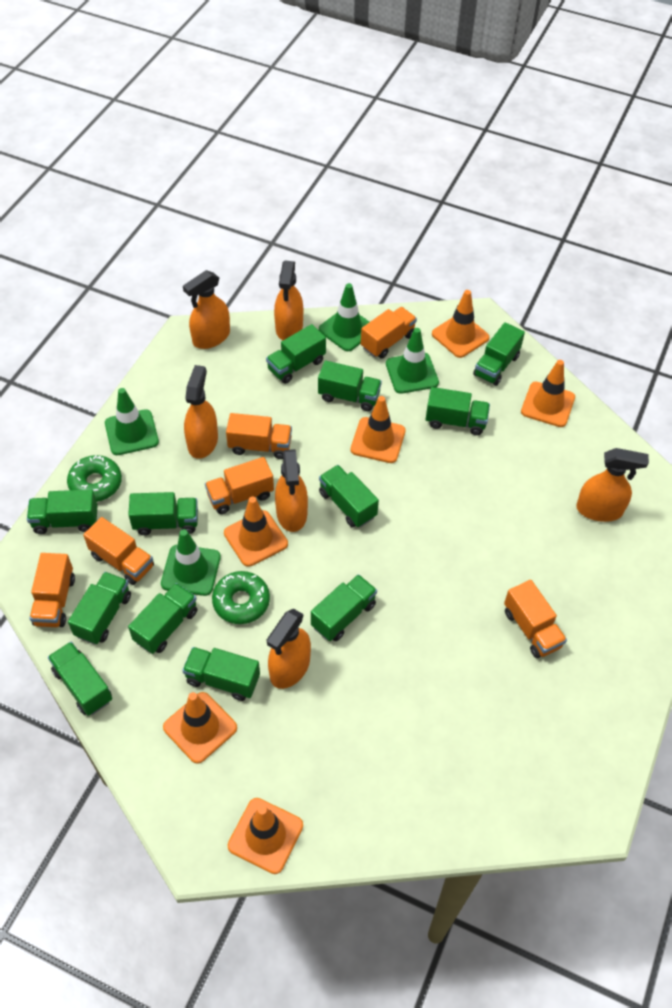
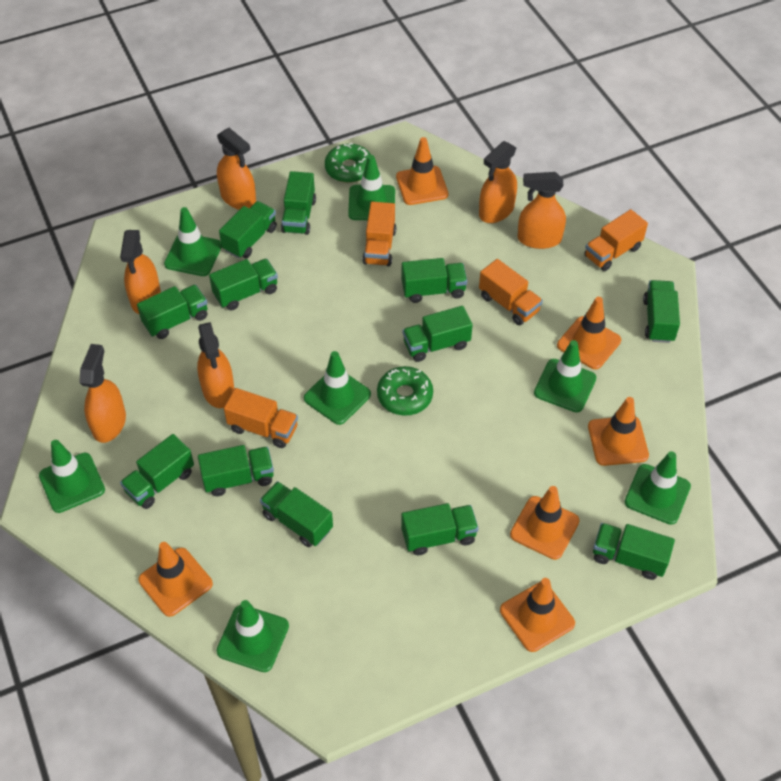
green traffic cone: [105,388,159,455] [161,529,221,596] [319,283,369,351] [386,328,439,394] = 4 -> [39,440,105,513] [164,207,222,276] [216,600,289,672] [304,351,371,425] [348,155,395,220] [534,340,596,412] [625,451,691,525] = 7
orange truck: [30,553,75,627] [83,517,154,585] [205,457,274,514] [226,413,292,459] [361,307,417,359] [504,580,567,658] = 6 -> [224,388,298,448] [362,202,396,266] [479,259,543,325] [584,209,648,271] = 4

